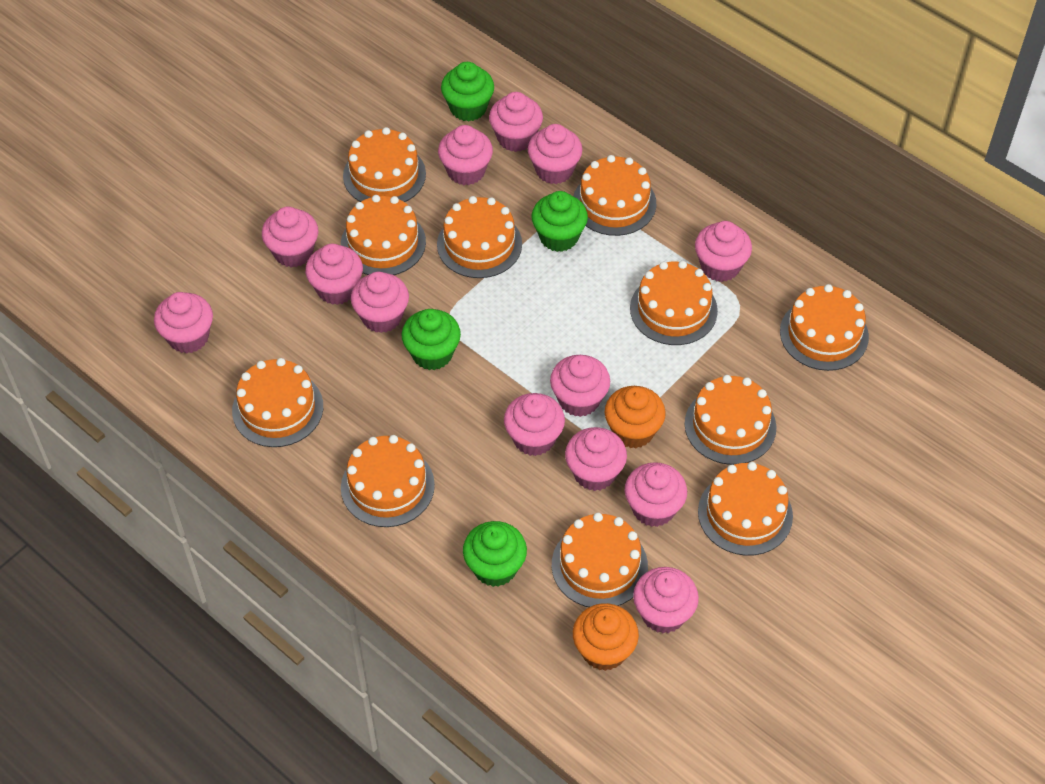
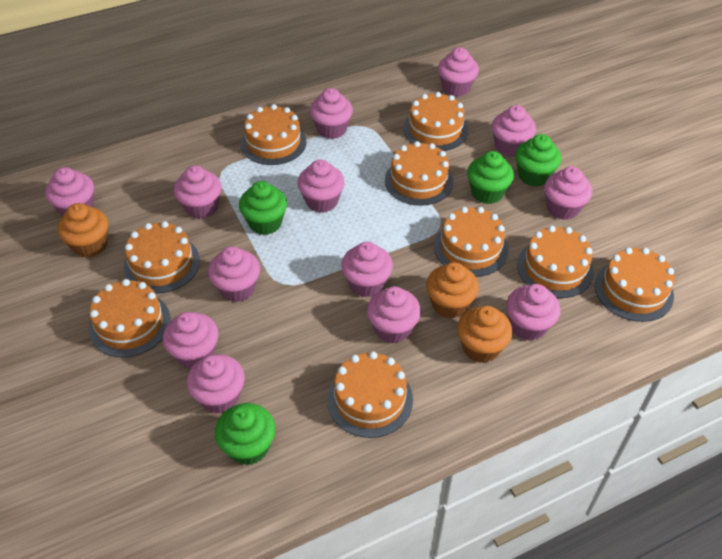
orange cake: [232,358,323,447] [341,195,426,275] [341,435,435,527] [343,127,426,202] [437,196,522,278] [552,513,648,607] [574,155,656,236] [630,261,718,345] [685,375,776,465] [698,462,793,556] [780,284,869,371] = 11 -> [89,279,170,358] [124,221,200,294] [241,104,307,165] [327,351,413,438] [385,141,454,206] [403,92,468,151] [434,207,508,277] [517,226,594,298] [595,247,675,322] = 9
orange cupcake: [573,603,639,671] [605,386,666,448] = 2 -> [58,203,108,258] [426,262,479,319] [457,306,513,363] = 3

